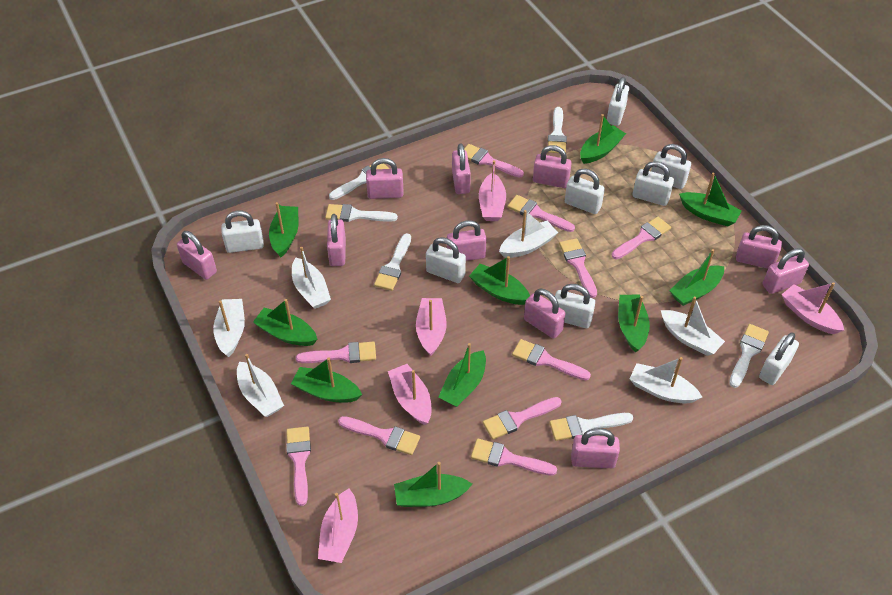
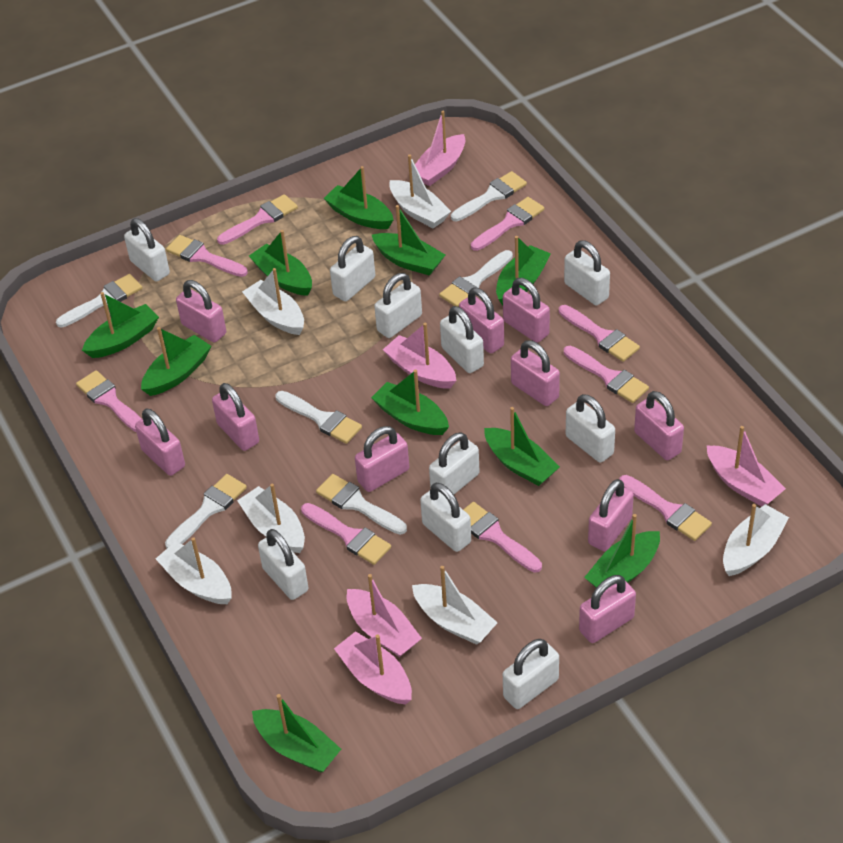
pink brush: [286,426,311,506] [296,341,376,363] [338,416,420,455] [464,144,524,178] [471,438,557,476] [483,397,562,440] [507,195,575,232] [512,339,591,380] [559,238,597,298] [612,217,671,259] = 10 -> [76,370,141,432] [166,235,248,277] [217,194,298,245] [301,503,391,565] [463,502,542,573] [471,197,544,251] [559,305,640,362] [564,346,649,403] [619,475,712,541] = 9
white padlock: [221,210,264,253] [426,237,466,283] [555,284,595,328] [565,168,605,214] [607,77,629,126] [633,161,674,206] [651,144,691,189] [759,332,799,385] = 8 -> [124,218,170,281] [258,529,308,600] [330,236,375,301] [374,273,422,338] [420,483,471,552] [429,432,479,495] [440,306,484,373] [503,639,559,709] [564,240,610,305] [566,394,615,463] = 10

